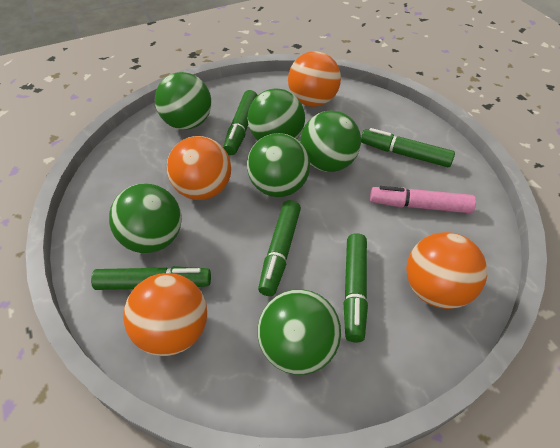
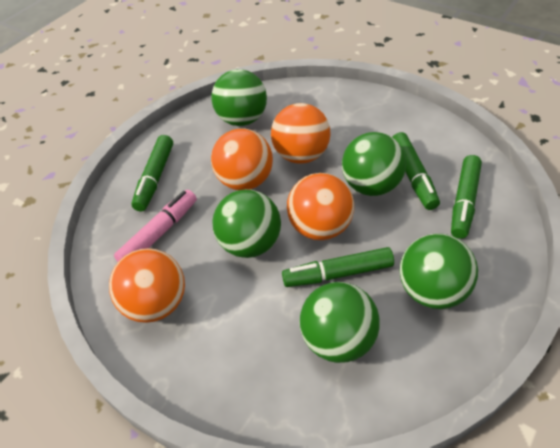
green ball: [109,183,182,253] [155,72,211,130] [247,133,310,197] [248,88,305,140] [257,289,341,375] [300,111,361,172] = 6 -> [211,69,267,126] [212,189,281,258] [299,282,380,363] [342,132,406,196] [400,234,478,309] = 5
green marker: [91,266,211,290] [223,90,258,155] [258,200,301,296] [344,233,368,342] [361,128,455,167] = 5 -> [131,135,173,211] [282,247,394,287] [392,132,440,210] [451,155,482,239] = 4

